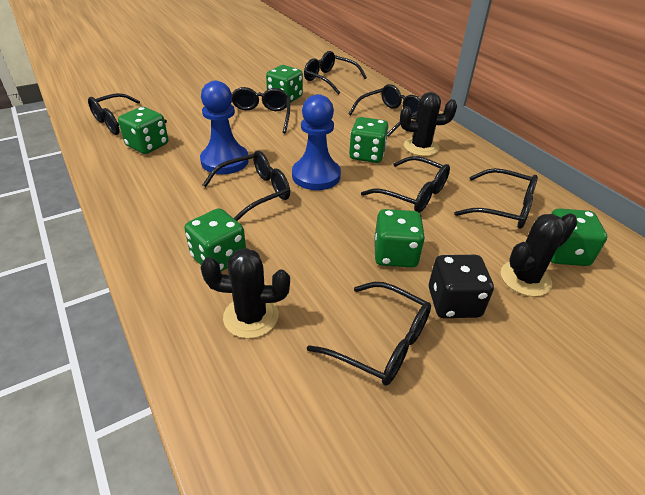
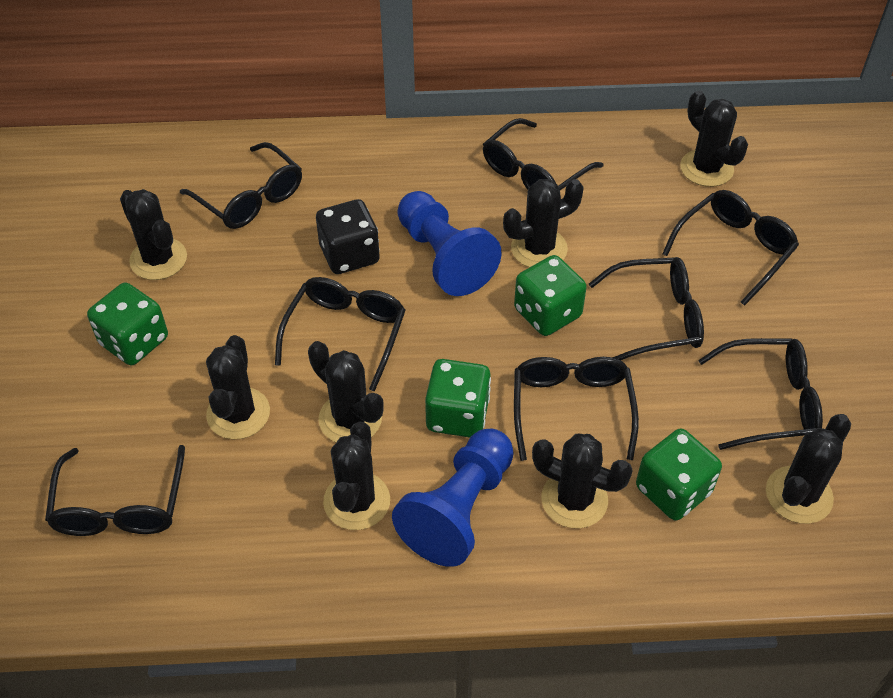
black cactus: [201,248,290,338] [400,92,457,156] [501,213,577,297] = 3 -> [120,189,187,280] [206,335,270,439] [308,341,384,443] [323,421,390,530] [503,179,584,268] [532,434,633,529] [680,90,748,187] [766,414,851,524] = 8
green dice: [118,107,168,154] [184,208,246,271] [266,65,303,103] [349,117,389,163] [374,209,425,268] [551,208,607,266] = 6 -> [87,283,168,365] [425,359,491,438] [514,255,587,336] [636,429,722,521] = 4

